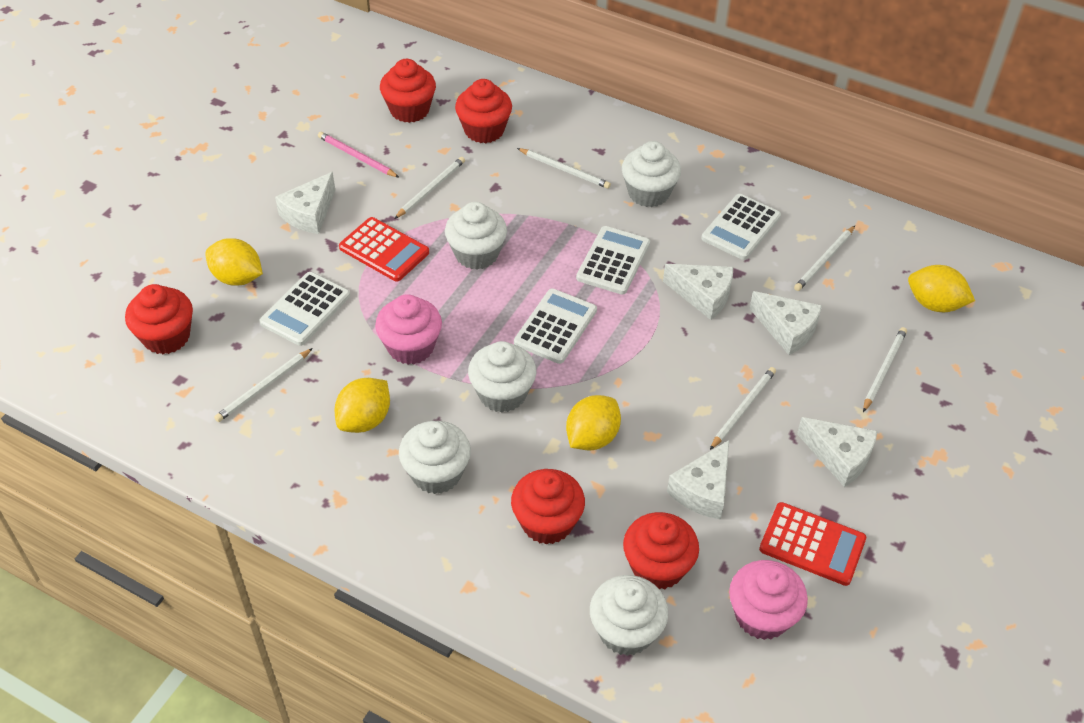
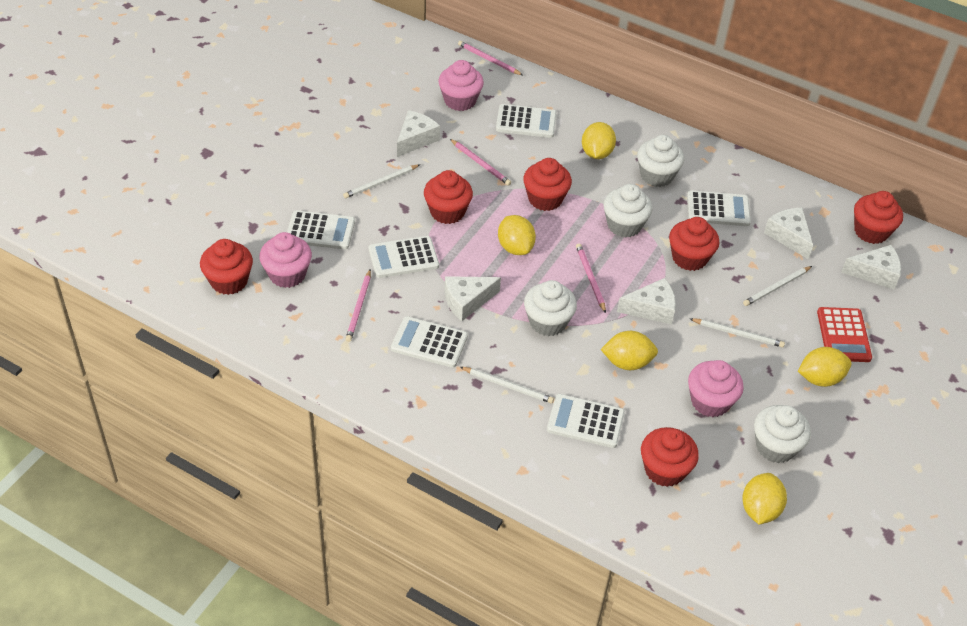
pink cupcake: [375,294,442,365] [729,560,808,640] = 2 -> [259,232,312,288] [438,60,484,111] [688,360,744,417] = 3
pink pencil: [318,132,400,178] = 1 -> [346,269,371,342] [450,139,511,186] [458,41,523,75] [576,244,606,313] = 4
red calculator: [339,217,429,282] [759,502,866,586] = 2 -> [817,307,872,362] = 1
red cupcake: [125,284,193,354] [380,59,436,123] [455,79,512,143] [511,469,585,545] [623,512,699,589] = 5 -> [200,239,253,295] [424,170,473,224] [523,158,572,211] [641,427,699,487] [669,217,719,271] [854,191,903,244] = 6
white calculator: [259,272,350,346] [514,288,597,364] [576,226,650,295] [701,194,781,260] = 4 -> [287,210,355,250] [368,236,439,278] [391,316,468,368] [496,104,557,138] [547,394,625,448] [687,190,751,226] = 6
white cupcake: [399,421,471,494] [445,202,507,270] [468,341,536,412] [590,575,668,656] [622,141,681,207] = 5 -> [524,280,577,336] [603,184,653,237] [637,135,684,187] [754,405,811,463] = 4
white pencil: [214,348,313,422] [394,157,465,219] [517,148,611,189] [710,367,776,450] [794,226,855,291] [863,327,907,412] = 6 -> [343,164,420,198] [460,367,554,403] [690,318,785,348] [743,266,812,306] = 4
yellow lemon: [205,238,263,286] [335,378,390,433] [566,395,621,450] [908,265,975,312] = 4 -> [498,215,536,255] [582,122,616,159] [601,331,658,370] [742,473,787,524] [798,347,852,387] = 5

